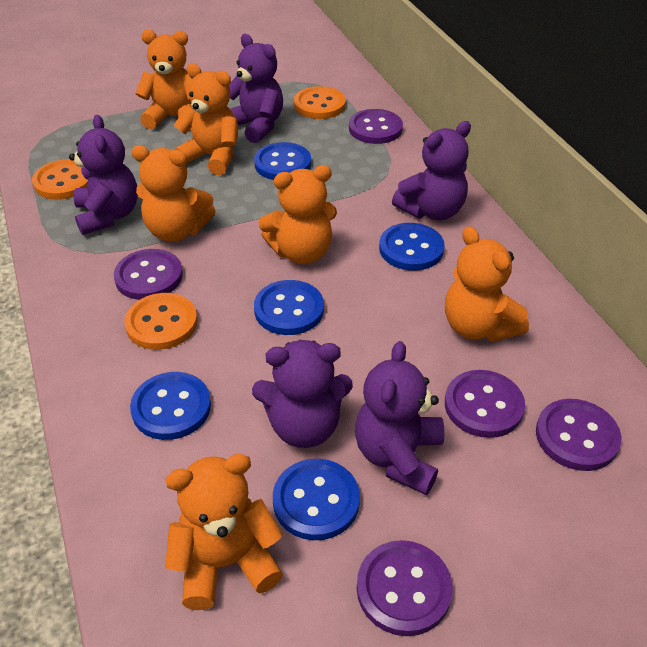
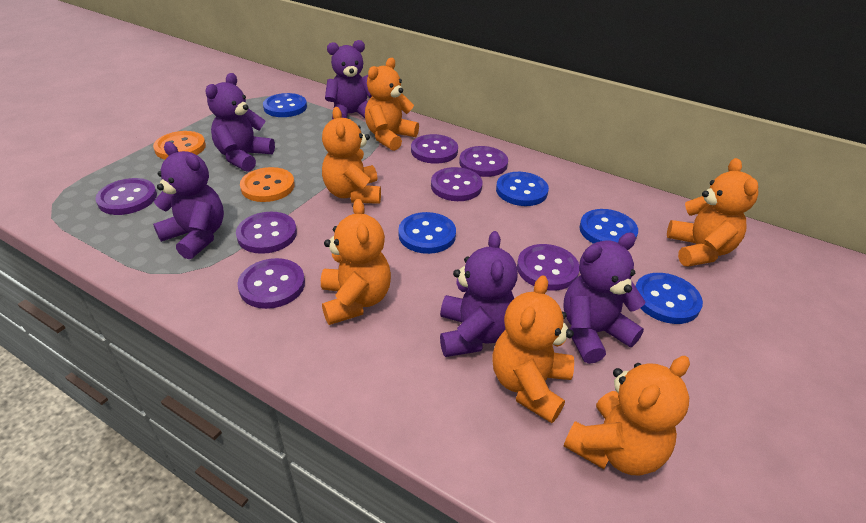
orange button: [32,159,88,200] [124,293,198,350] [294,86,346,119] = 3 -> [153,131,206,160] [240,167,295,202] = 2
purple button: [114,249,183,300] [349,109,403,144] [357,540,453,636] [445,370,525,438] [536,399,621,471] = 5 -> [95,178,157,215] [236,212,297,254] [237,258,305,309] [411,134,458,164] [431,167,483,201] [459,146,508,177] [517,244,579,290] = 7

